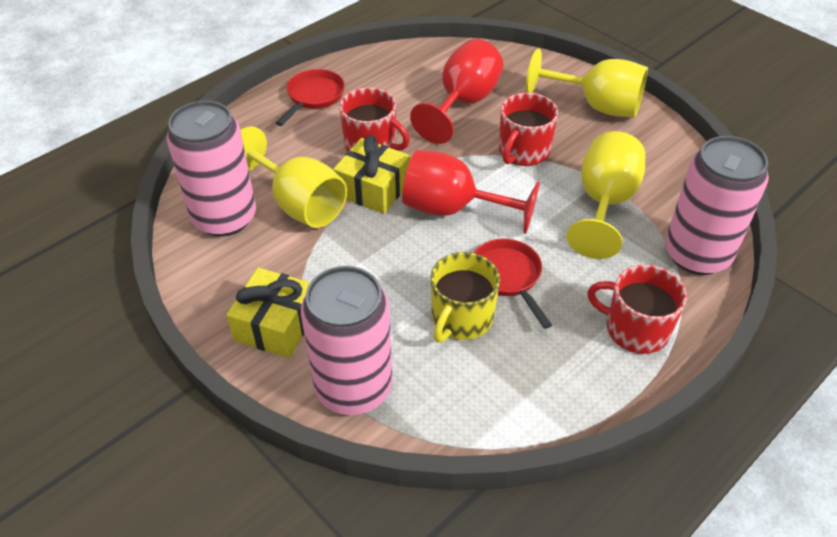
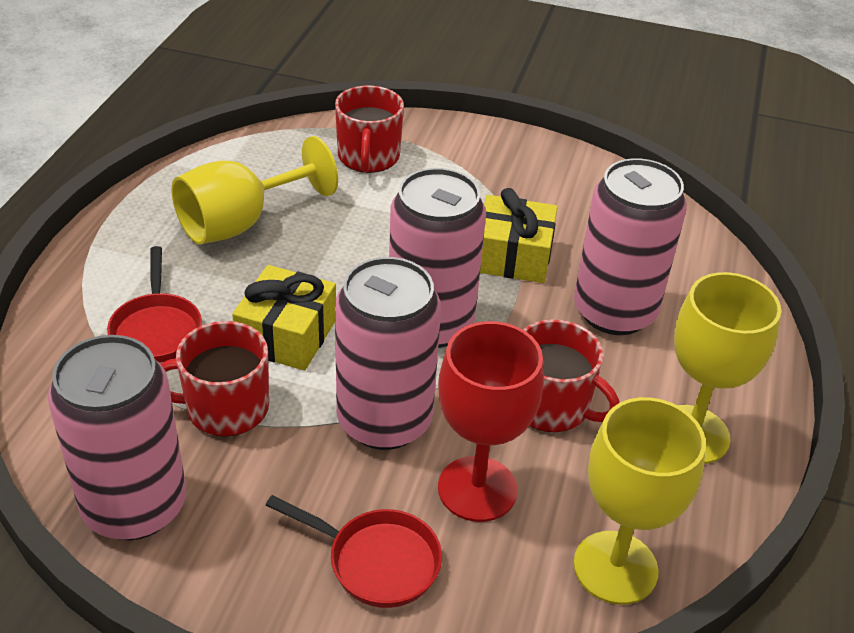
pink can: [167,101,256,237] [301,266,393,415] [665,136,769,275] = 3 -> [48,335,186,540] [335,257,441,450] [389,168,486,348] [574,158,687,335] = 4
red goblet: [402,150,540,234] [410,39,504,144] = 2 -> [438,321,544,522] = 1
yellow mug: [430,252,500,343] = 1 -> none = 0

